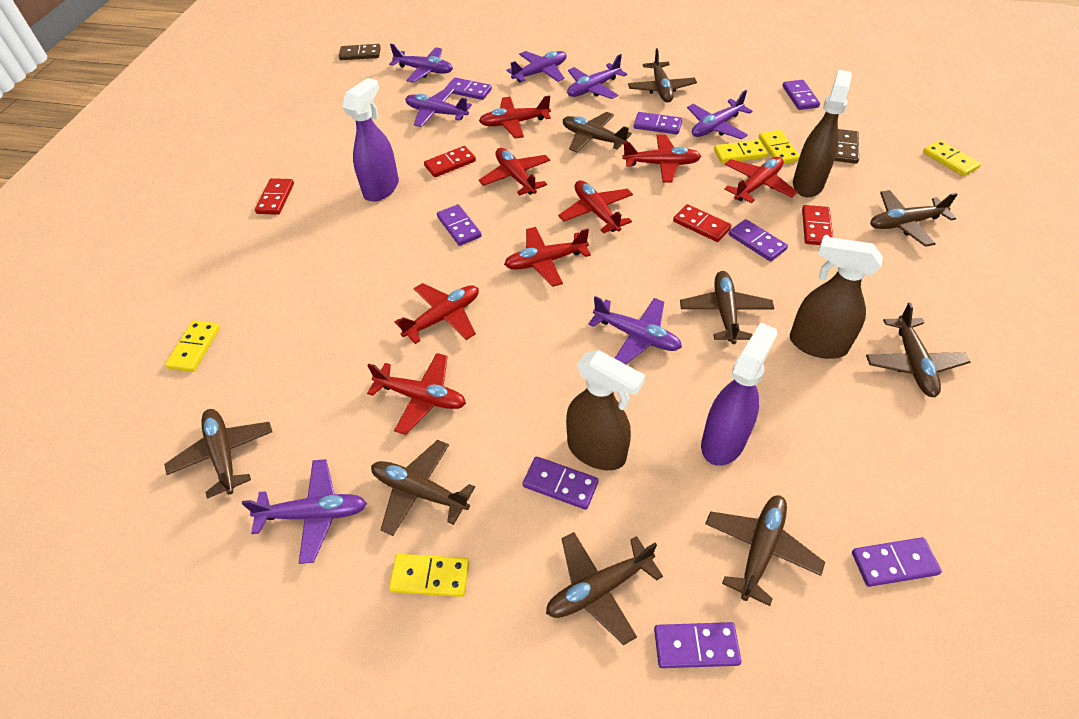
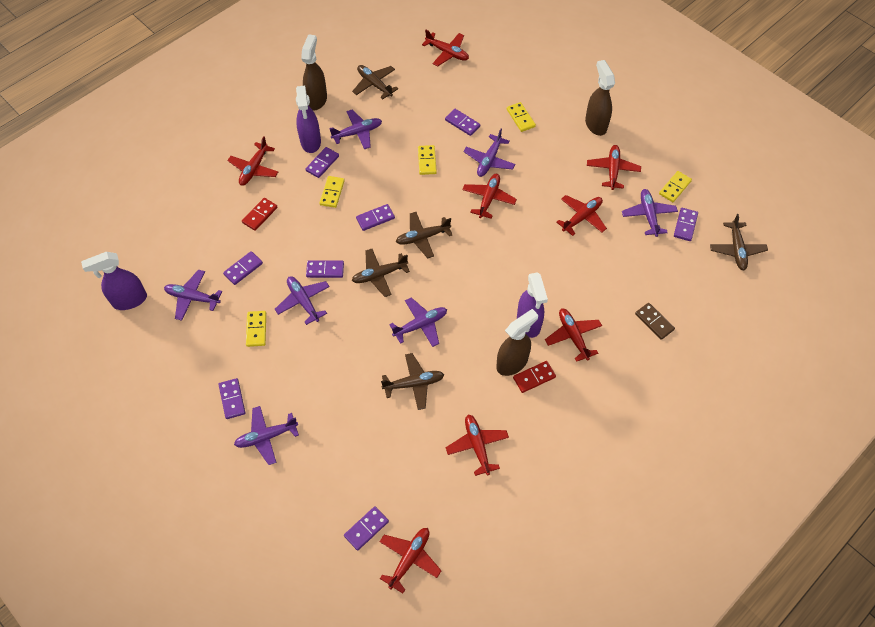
brown domino: [339,44,381,60] [835,129,859,164] = 2 -> [635,303,675,340] = 1
brown plane: [164,409,272,499] [371,440,475,536] [546,532,663,645] [563,112,632,152] [628,48,697,102] [680,271,774,344] [705,495,825,606] [866,302,970,397] [870,190,958,247] = 9 -> [352,65,398,99] [352,249,410,297] [381,353,444,410] [396,212,452,259] [710,214,768,270] = 5
purple spray bottle: [342,78,399,202] [701,322,778,466] = 2 -> [81,252,147,310] [296,86,321,153] [517,272,548,338] = 3
red domino: [255,178,294,215] [424,146,476,177] [673,204,732,242] [802,205,833,245] = 4 -> [242,198,278,231] [513,361,556,393] = 2

